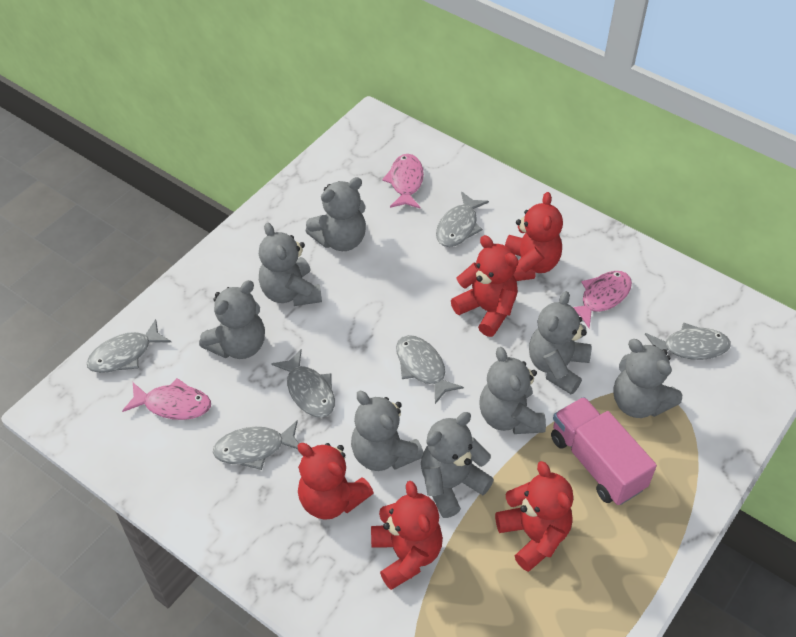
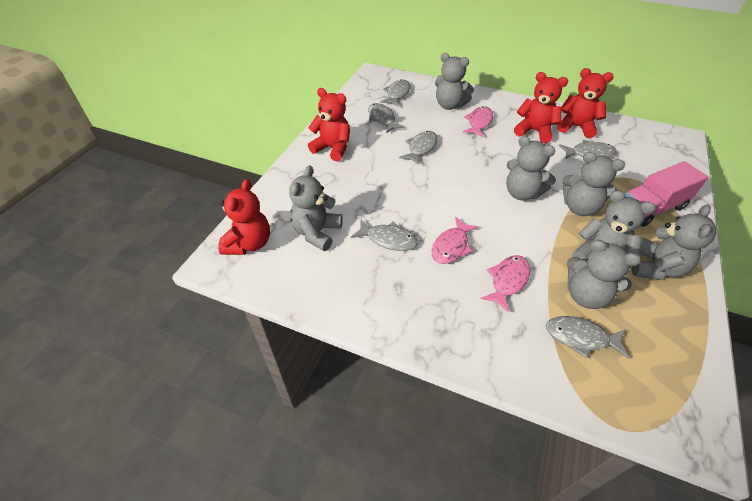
grey teddy bear: [199,280,265,359] [259,223,322,306] [306,177,366,251] [351,391,423,471] [421,412,494,518] [479,347,546,434] [529,291,591,395] [613,339,682,418] = 8 -> [289,165,343,251] [435,53,474,110] [506,136,556,201] [562,152,625,216] [566,240,641,309] [572,190,656,262] [632,204,716,280] = 7
red teddy bear: [297,443,373,520] [371,481,443,590] [451,235,518,337] [495,461,573,572] [505,192,563,281] = 5 -> [218,179,270,255] [308,88,350,161] [514,72,568,143] [557,68,614,138] = 4

